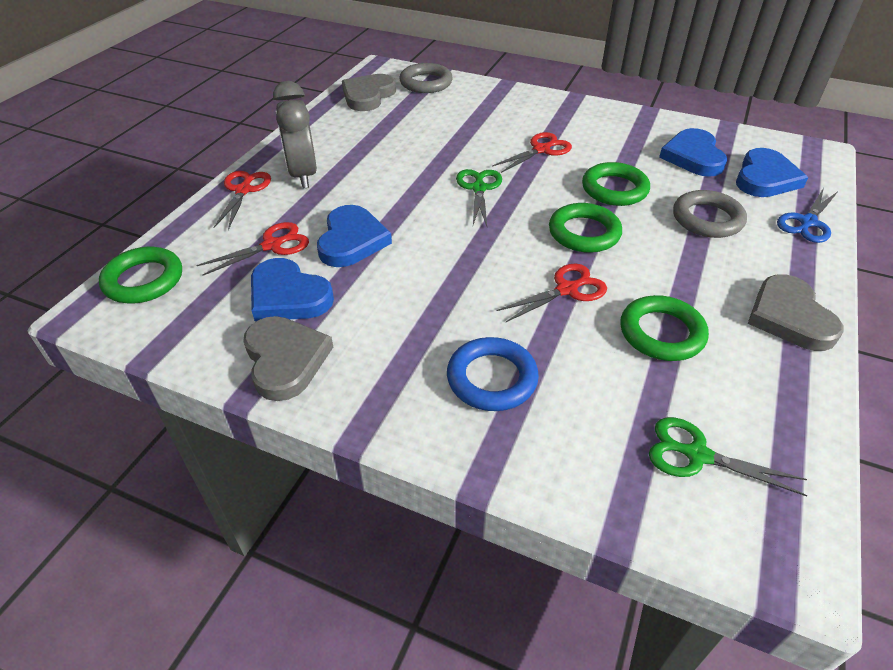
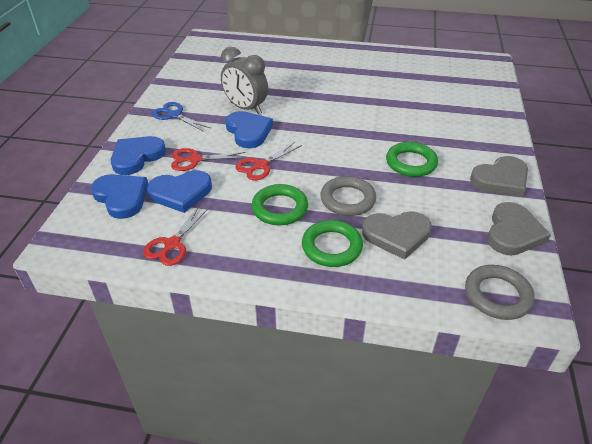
blue ring: [447,337,539,411] = 1 -> none = 0
green ring: [99,247,182,303] [549,203,622,253] [582,162,650,206] [620,295,709,361] = 4 -> [251,184,308,225] [302,220,363,267] [386,142,438,177] = 3
green scissors: [456,169,502,226] [649,417,808,496] = 2 -> none = 0
red scissors: [196,222,309,276] [213,171,271,230] [492,132,572,173] [496,264,607,322] = 4 -> [143,205,209,266] [171,148,246,171] [235,142,302,180] = 3

